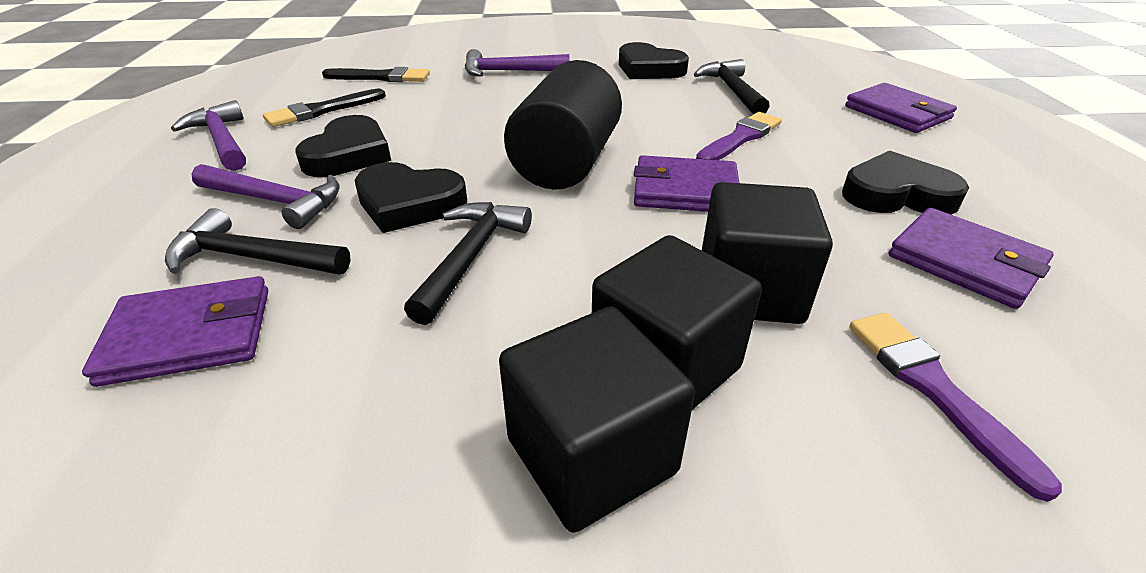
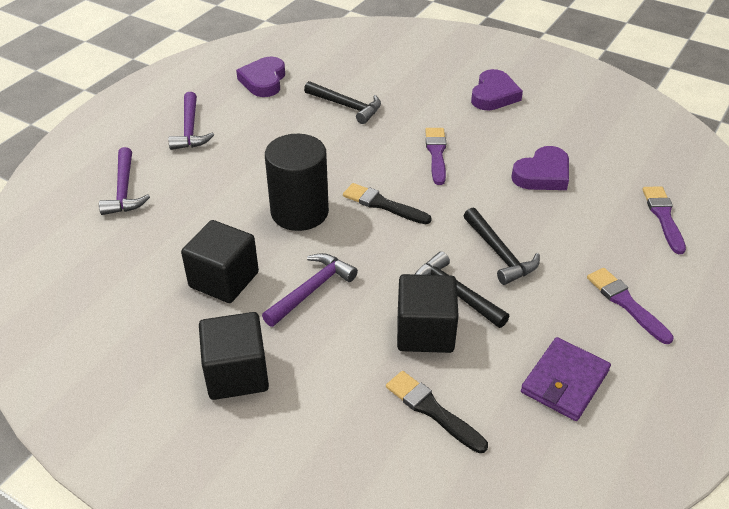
black heart: [296,115,391,177] [355,162,468,233] [619,42,689,79] [842,151,969,214] = 4 -> none = 0
purple brush: [696,112,782,160] [849,313,1062,502] = 2 -> [425,128,446,185] [587,268,674,344] [643,186,686,254] = 3
purple heart: none = 0 -> [236,57,285,97] [471,69,523,110] [511,146,569,190] = 3
purple wallet: [82,276,268,387] [634,155,740,212] [845,83,957,133] [889,208,1054,309] = 4 -> [521,337,611,421] = 1

